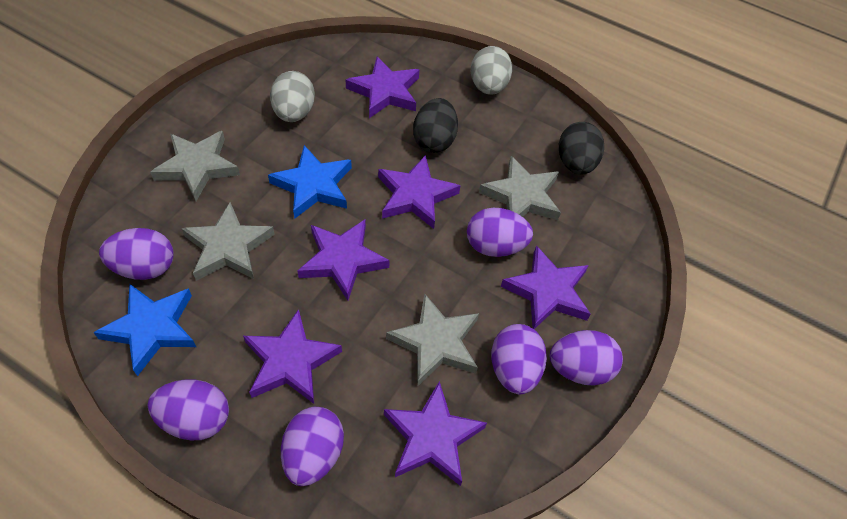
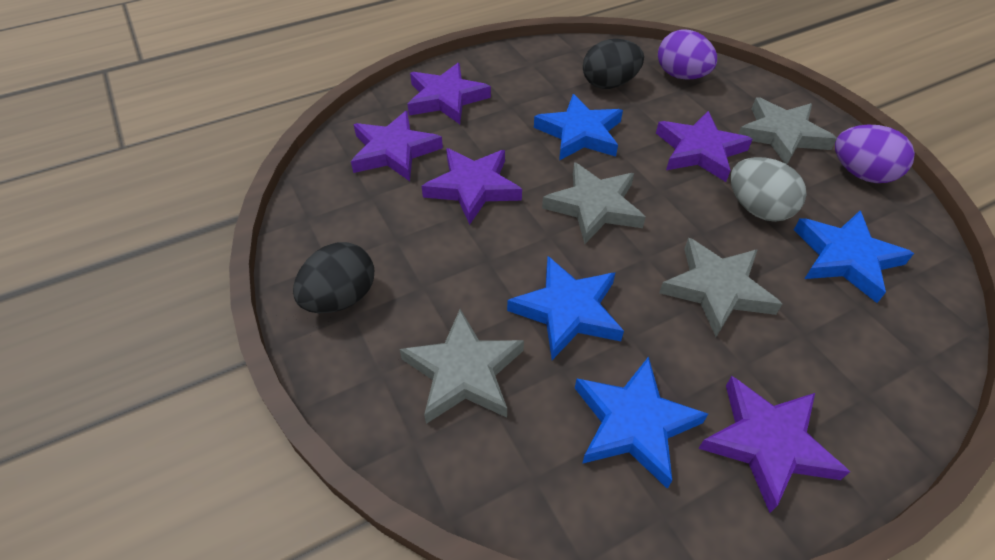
blue star: [93,284,196,376] [268,145,352,218] = 2 -> [507,256,624,360] [534,94,623,161] [575,357,708,489] [794,211,914,303] = 4
grey egg: [270,71,315,122] [471,46,512,95] = 2 -> [730,157,807,222] = 1
purple egg: [99,228,174,280] [148,379,229,440] [281,407,344,486] [467,208,533,257] [491,324,547,394] [550,330,623,385] = 6 -> [658,29,717,79] [835,125,915,183] = 2
purple star: [243,309,342,404] [298,220,390,301] [346,56,419,118] [378,155,461,229] [384,381,487,486] [501,245,591,329] = 6 -> [351,111,443,181] [407,63,491,124] [422,148,522,225] [656,111,752,182] [698,376,850,513] = 5

